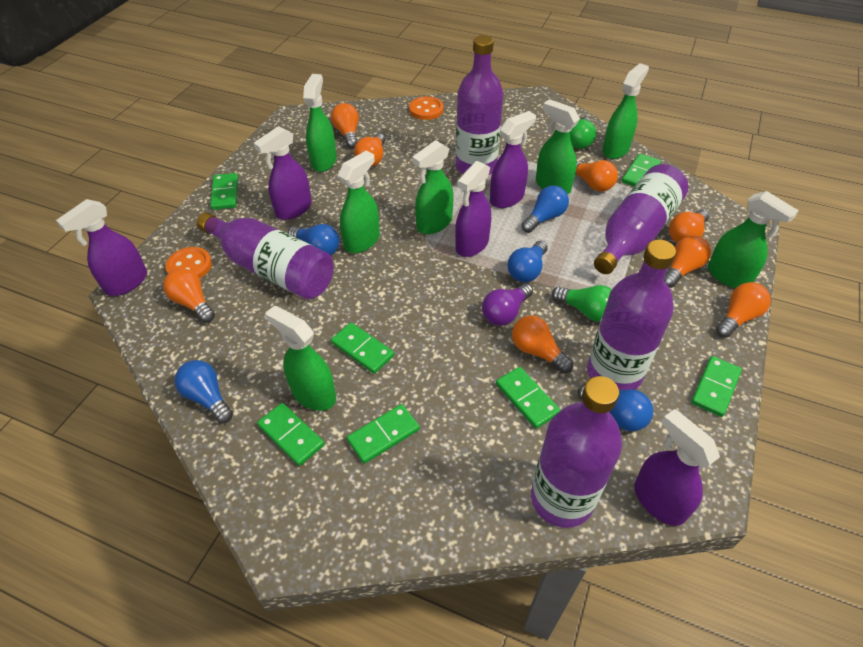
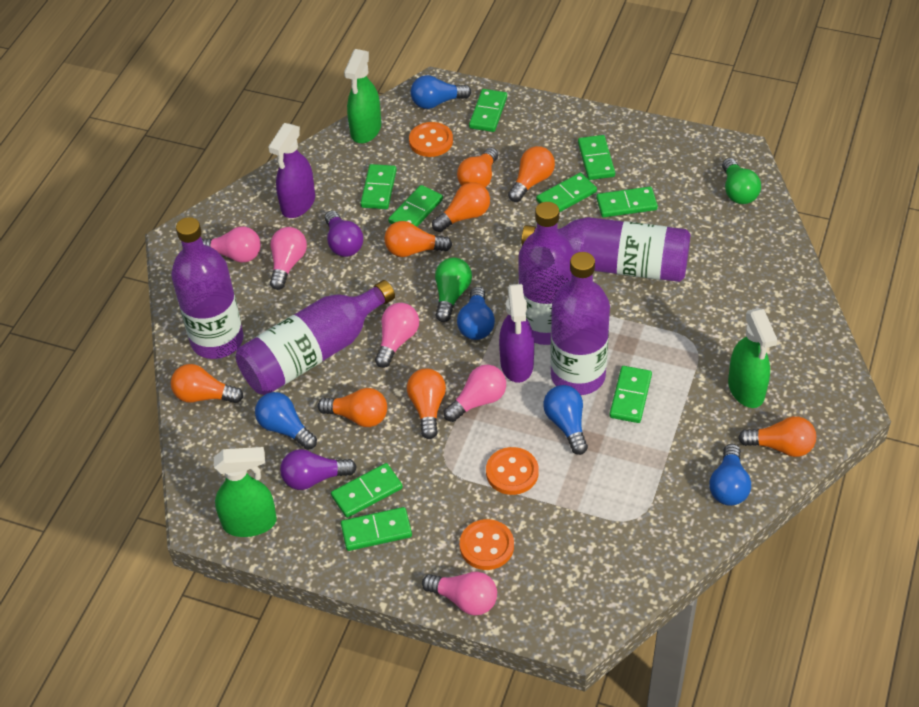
green domino: [210,173,238,210] [257,403,324,466] [331,322,394,374] [347,404,420,464] [496,367,561,429] [622,154,661,186] [691,356,742,417] = 7 -> [331,463,403,518] [341,507,412,551] [361,164,397,209] [388,185,443,227] [469,89,507,132] [536,173,597,212] [578,135,615,180] [596,187,658,217] [610,366,652,423] = 9
green spray bottle: [265,306,336,411] [303,74,337,172] [338,151,380,253] [412,140,453,234] [536,99,580,194] [602,63,649,159] [708,191,799,288] = 7 -> [214,447,277,537] [344,49,381,143] [728,308,777,408] = 3
orange button: [165,247,212,279] [409,96,444,120] = 2 -> [409,122,453,157] [460,519,514,570] [486,447,538,495] = 3
pink light bulb: none = 0 -> [202,227,261,263] [270,227,307,290] [375,303,419,368] [422,572,497,615] [444,365,506,422] = 5
purple light bulb: [482,283,533,326] = 1 -> [280,449,357,490] [325,210,363,257] = 2
purple spray bottle: [56,199,147,296] [254,126,312,220] [455,161,491,257] [490,111,536,208] [635,409,720,526] = 5 -> [268,123,315,218] [499,284,534,383] = 2

